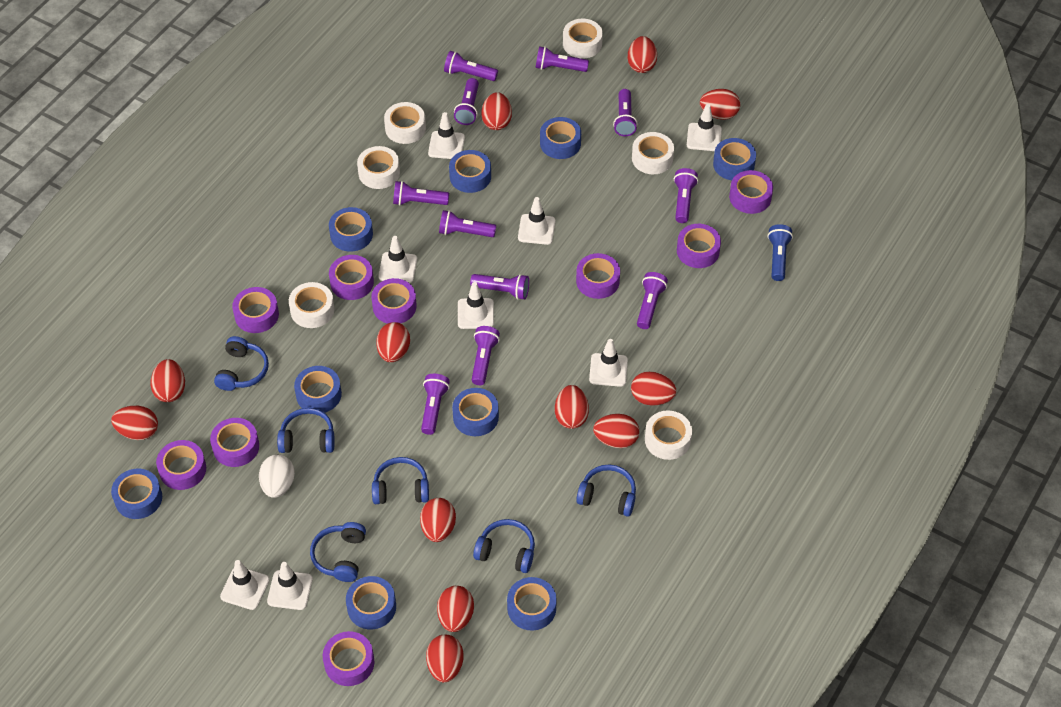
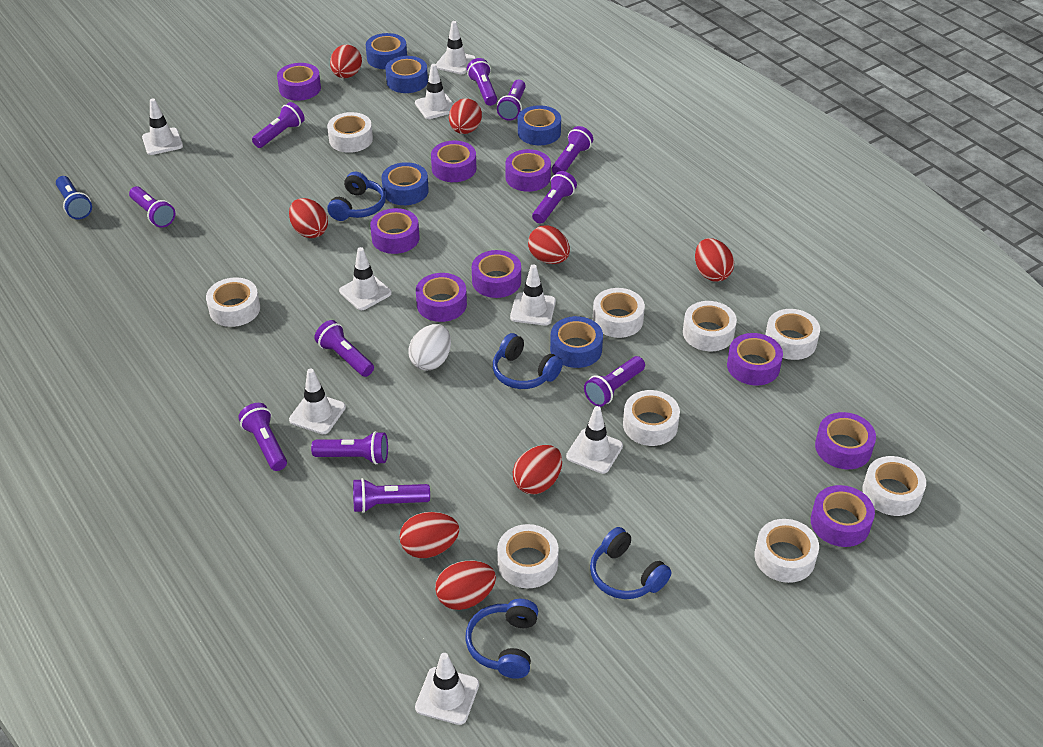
blue headphones: [214,336,269,391] [277,408,335,453] [310,522,366,582] [372,457,429,504] [473,519,535,573] [576,465,636,517] = 6 -> [327,172,386,221] [465,599,538,679] [493,333,563,389] [590,527,671,599] = 4
blue tape: [111,469,162,519] [294,366,342,413] [329,207,373,252] [346,576,396,629] [449,150,491,193] [452,388,499,436] [507,577,557,631] [540,117,581,159] [713,138,756,180] = 9 -> [366,33,407,69] [381,162,429,205] [385,56,428,93] [518,105,561,145] [550,316,603,368] = 5
red egg: [111,406,158,440] [150,359,185,402] [376,322,410,362] [420,498,456,542] [426,635,463,682] [437,586,474,632] [482,92,512,130] [555,385,589,429] [593,414,639,448] [628,36,657,73] [631,371,676,406] [700,89,740,120] = 12 -> [289,198,328,238] [330,45,362,78] [400,512,459,558] [435,561,496,610] [449,99,482,134] [513,445,562,494] [528,225,570,264] [695,238,734,281] = 8
white tape: [289,282,335,328] [357,146,400,189] [384,102,426,144] [563,19,603,58] [632,132,674,174] [645,411,692,460] = 6 -> [206,277,260,327] [327,112,373,153] [497,524,559,588] [593,288,645,338] [623,390,680,446] [683,301,737,351] [755,519,819,583] [765,309,820,360] [862,456,926,516] = 9

